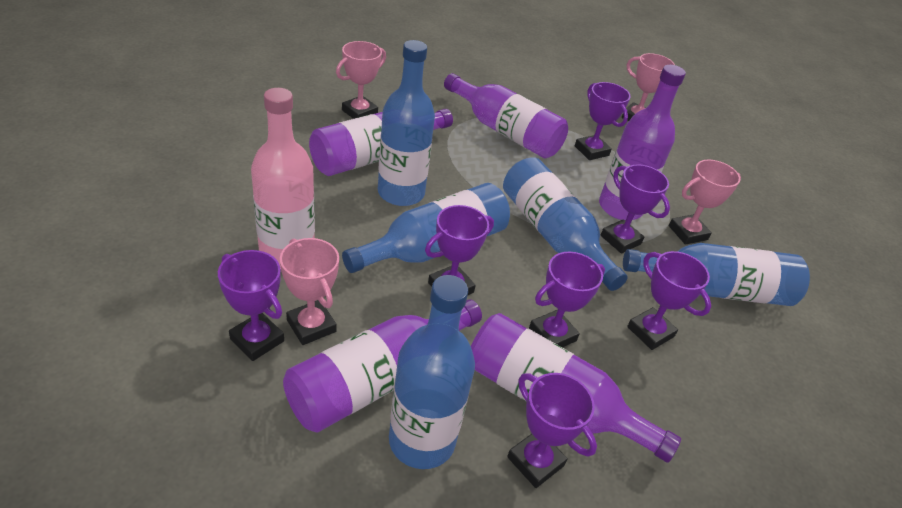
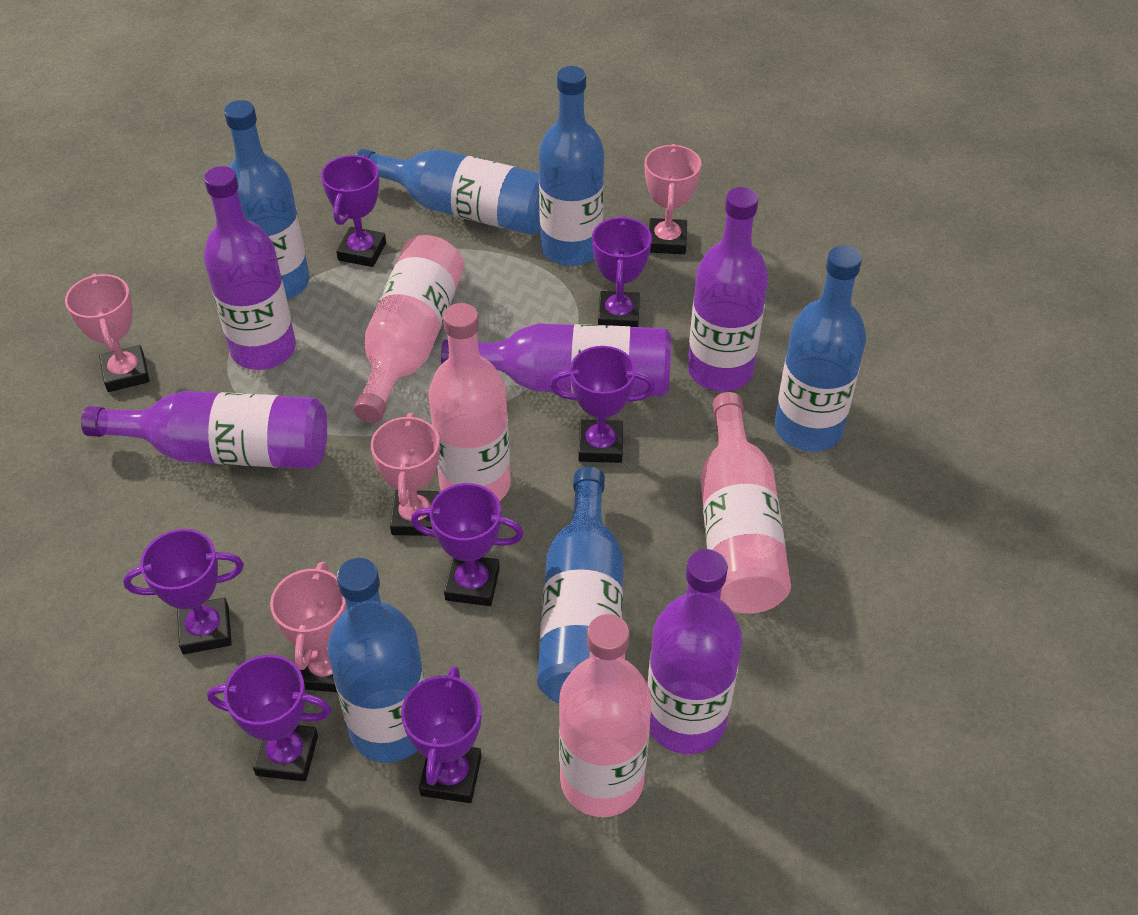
blue bottle: [342,183,510,273] [378,40,435,206] [389,275,475,469] [503,157,628,291] [623,243,810,306] = 5 -> [224,100,310,300] [327,558,425,763] [357,149,540,235] [537,467,623,703] [539,66,604,266] [775,246,866,452] = 6
pink bottle: [251,88,315,269] = 1 -> [354,235,464,423] [429,303,511,501] [559,614,652,817] [700,392,791,614] = 4

